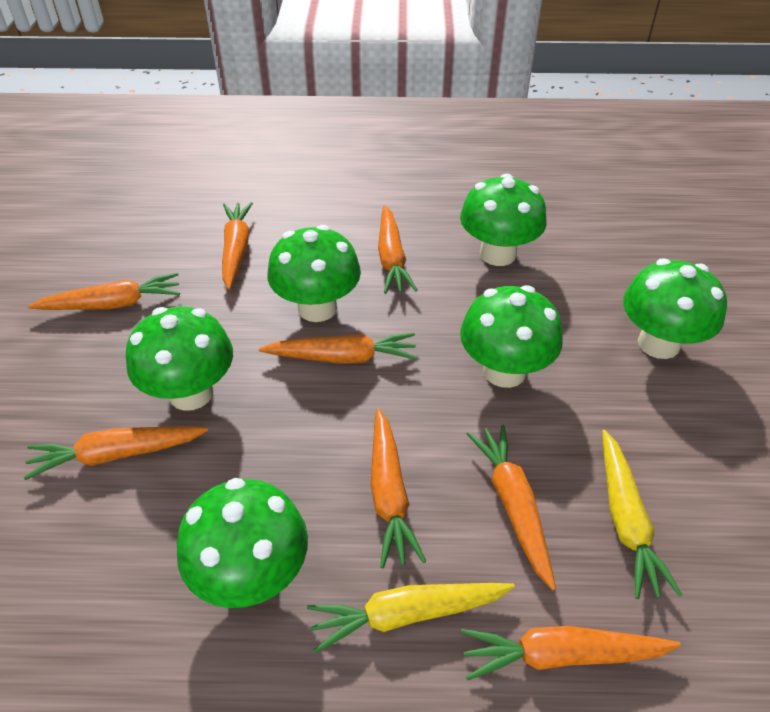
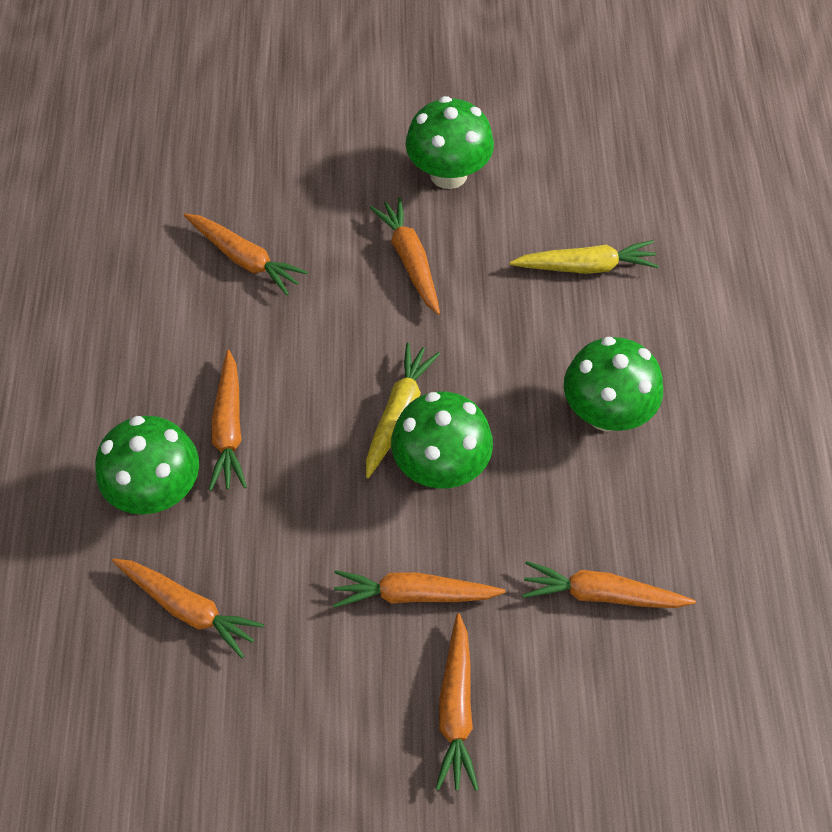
green mushroom: [126,307,233,411] [177,478,308,608] [267,225,361,322] [460,174,547,266] [460,285,563,388] [623,258,727,359] = 6 -> [95,416,199,515] [391,392,493,488] [406,96,494,189] [564,337,663,431] = 4
orange carrot: [24,426,208,480] [28,273,180,310] [222,202,253,290] [259,333,417,364] [371,408,426,568] [378,205,417,294] [461,626,681,680] [466,425,556,591] = 8 -> [112,558,264,658] [184,213,308,295] [209,350,247,491] [333,570,505,608] [370,197,440,315] [436,613,479,791] [522,561,696,608] = 7

